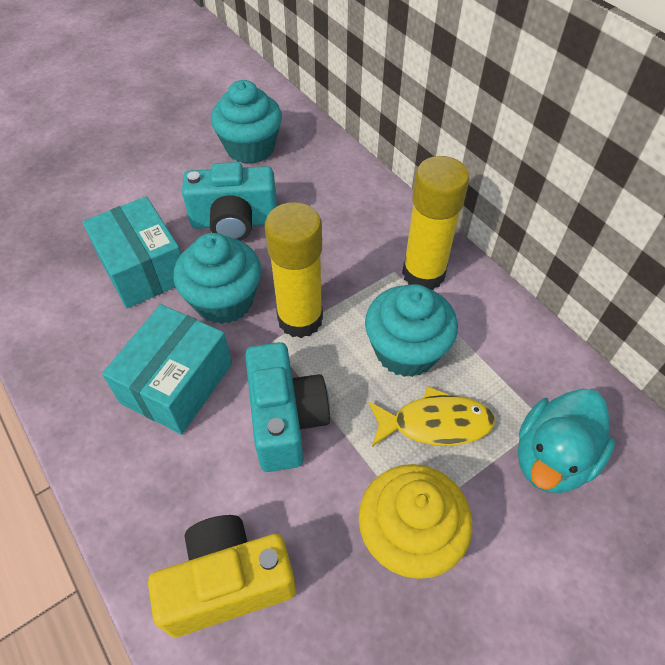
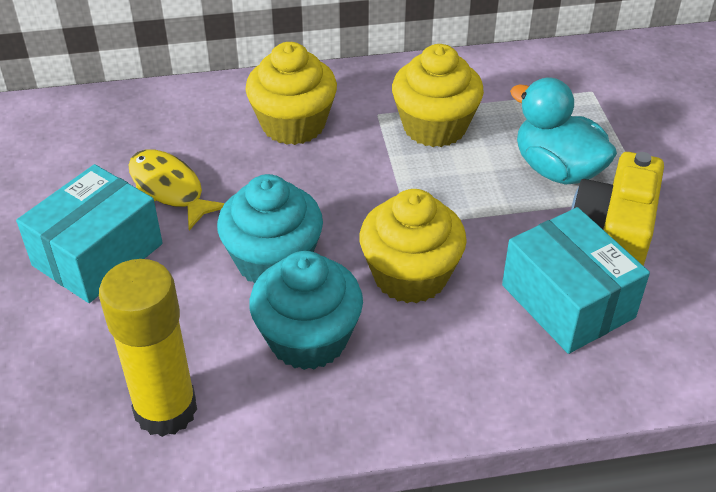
turquoise camera: [182,162,277,241] [245,342,330,472] = 2 -> none = 0
turquoise cupcake: [174,233,261,324] [211,80,282,164] [365,284,458,377] = 3 -> [217,174,323,284] [249,251,363,370] = 2
yellow cupcake: [358,464,472,579] = 1 -> [245,42,337,145] [359,189,467,303] [392,44,484,147] = 3
yellow glue stick: [265,202,323,338] [402,156,470,290] = 2 -> [99,259,197,437] = 1

